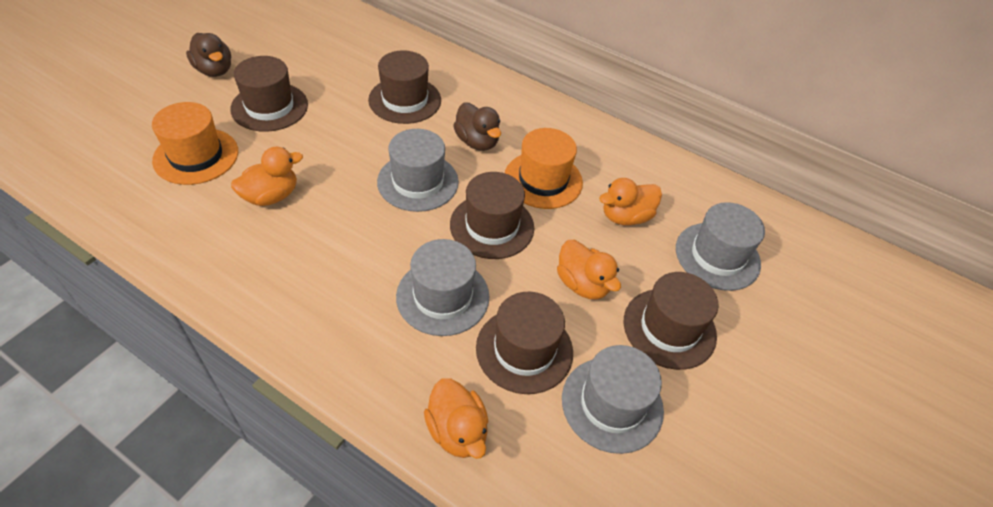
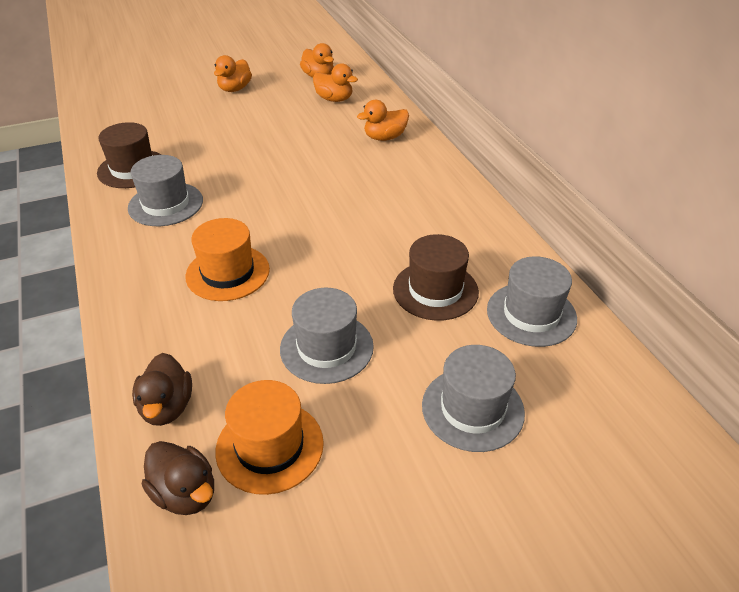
brown hat: [230,56,308,132] [368,50,441,124] [450,172,534,259] [476,292,573,394] [624,272,719,370] = 5 -> [97,122,161,188] [393,234,479,321] = 2

